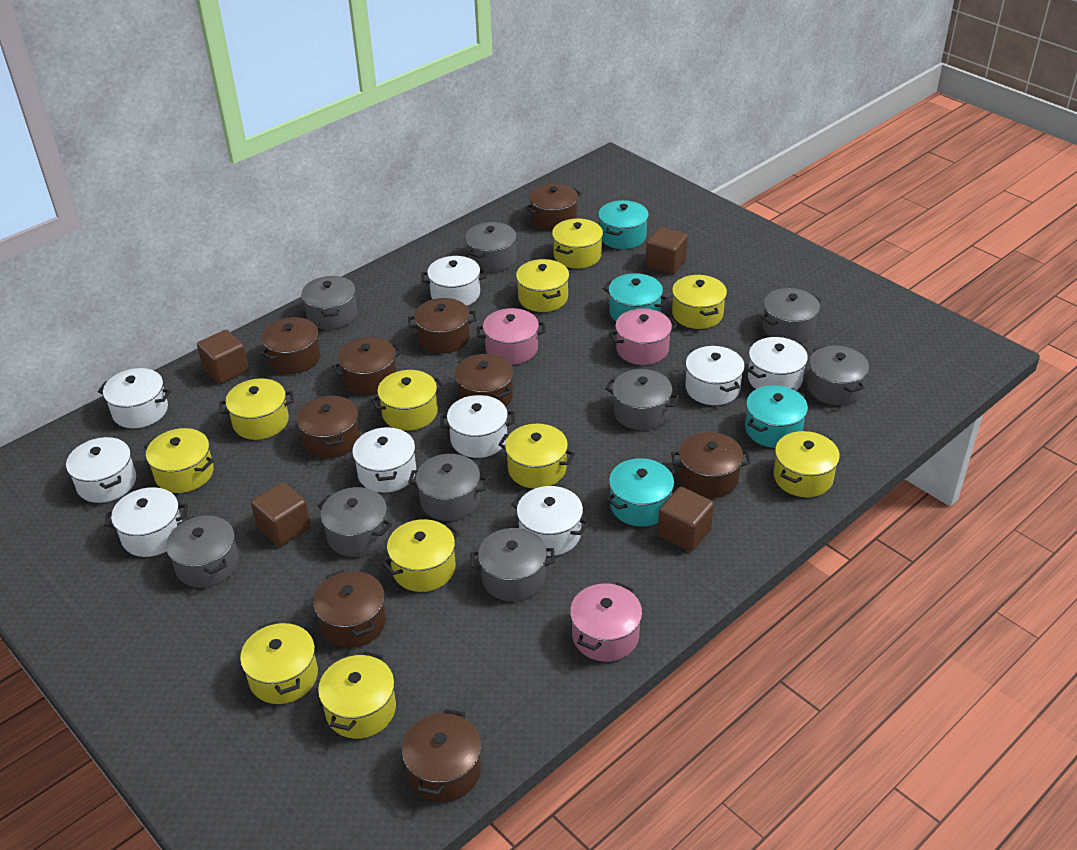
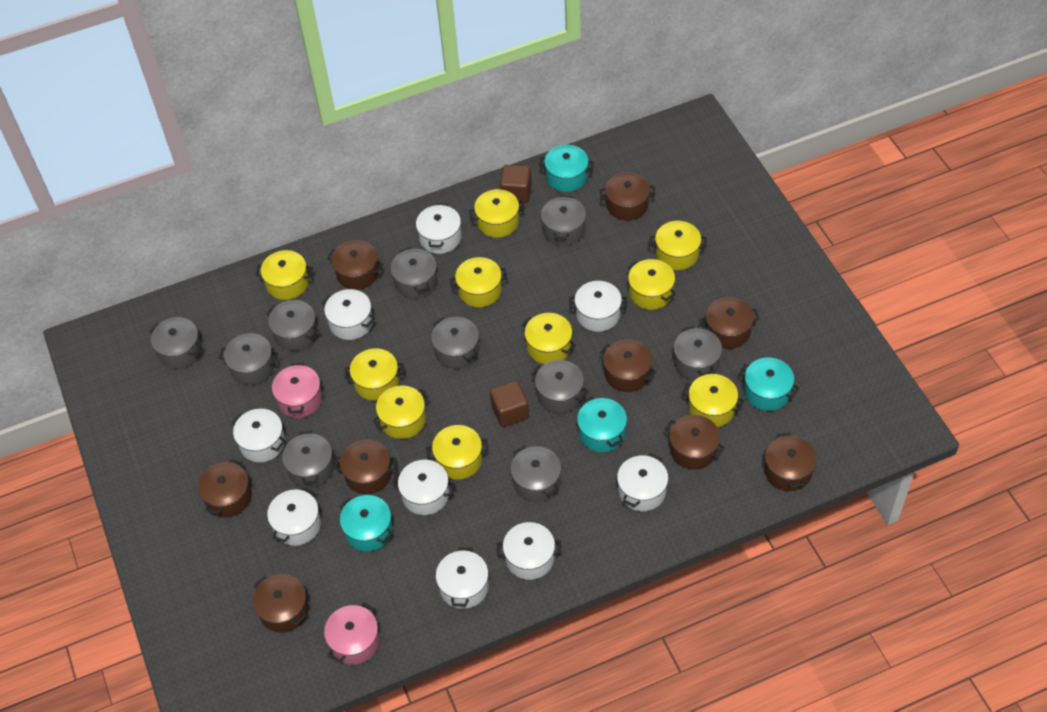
brown cube: [197,330,249,384] [251,482,311,547] [646,227,688,275] [658,487,714,552] = 4 -> [490,381,529,427] [500,165,532,203] = 2
grey pot: [166,516,239,588] [301,276,357,330] [317,487,392,557] [408,454,488,521] [465,222,517,272] [471,528,555,601] [605,369,679,430] [761,288,821,343] [807,345,869,405] = 9 -> [149,317,202,369] [219,333,278,385] [266,300,319,351] [282,431,334,488] [391,247,438,299] [431,317,479,369] [510,446,561,502] [531,360,588,413] [541,195,586,246] [673,326,722,381] = 10
pink pot: [476,308,546,365] [570,582,642,662] [609,308,678,365] = 3 -> [272,363,323,418] [324,602,380,665] = 2
yellow pot: [144,428,214,493] [219,378,294,440] [240,621,318,704] [318,652,396,739] [371,370,444,431] [382,519,460,592] [498,424,575,489] [516,259,569,312] [552,219,603,269] [672,275,727,329] [773,431,840,497] = 11 -> [256,250,313,300] [345,348,404,401] [372,386,429,439] [426,425,488,480] [450,257,508,307] [469,189,525,238] [522,313,576,364] [628,259,676,310] [650,221,706,270] [682,374,744,427] = 10

